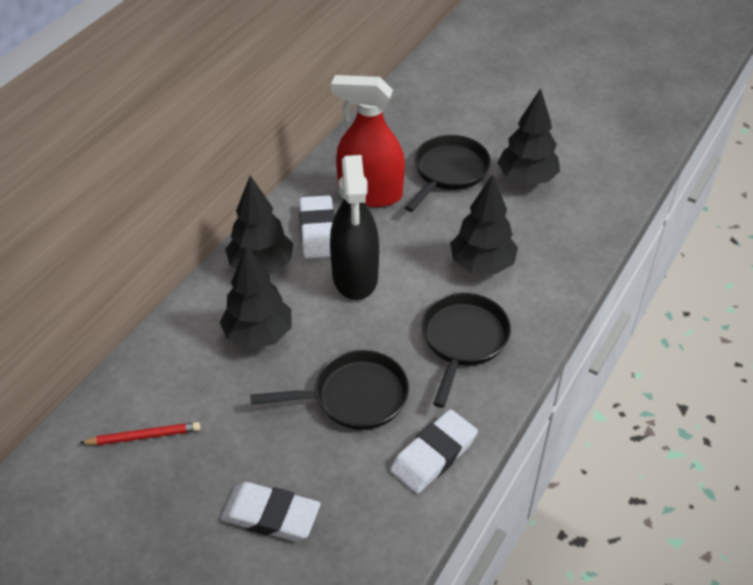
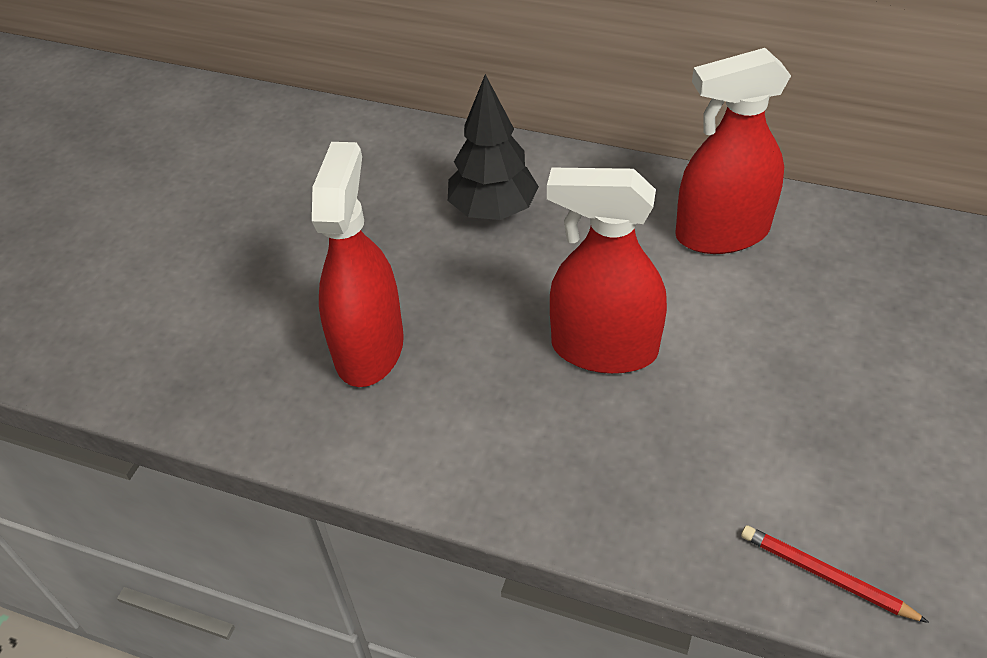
black pan: [250,350,409,430] [405,135,491,212] [422,293,511,408] = 3 -> none = 0
black spray bottle: [330,155,379,300] = 1 -> none = 0
black tree: [220,246,292,349] [225,176,293,274] [450,174,518,274] [498,88,560,185] = 4 -> [448,74,539,220] = 1
red spray bottle: [331,75,405,207] = 1 -> [312,142,404,387] [547,167,667,374] [675,48,791,254] = 3
white eraser: [221,482,320,541] [299,195,335,259] [390,409,478,494] = 3 -> none = 0

